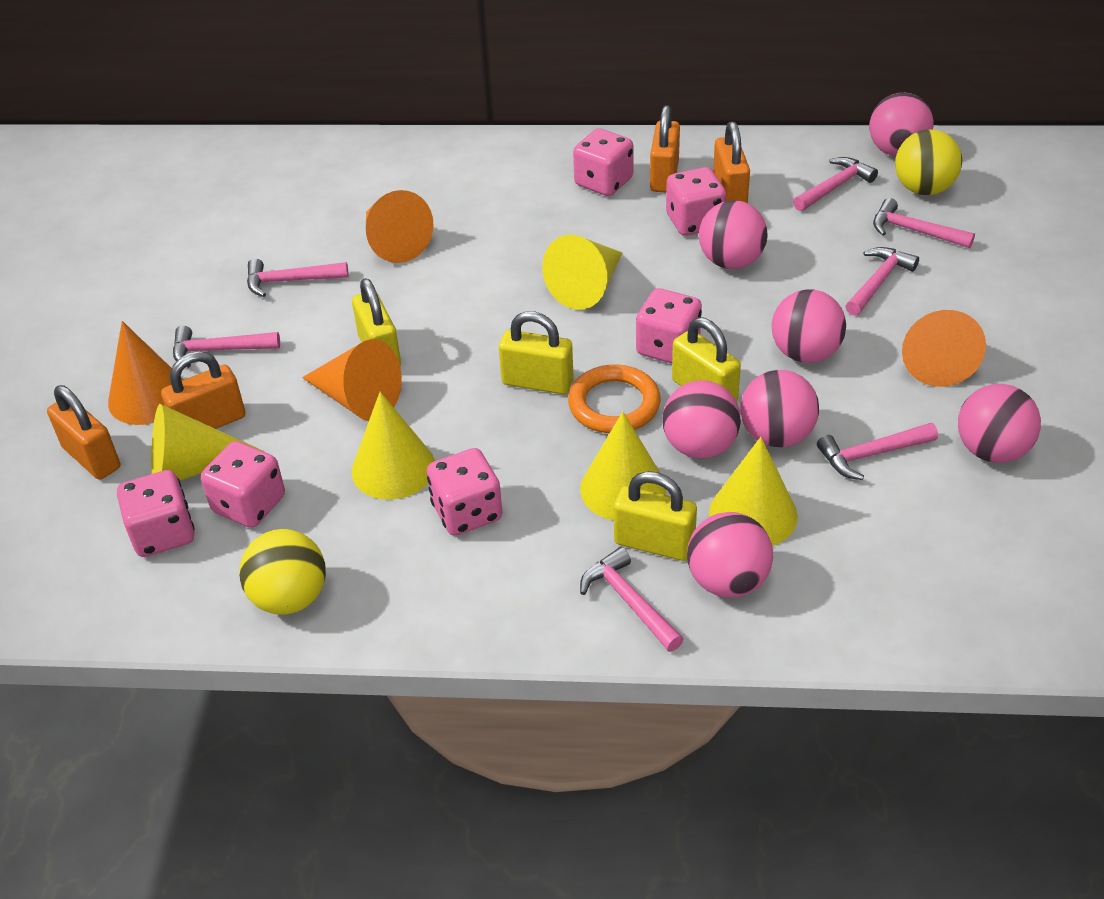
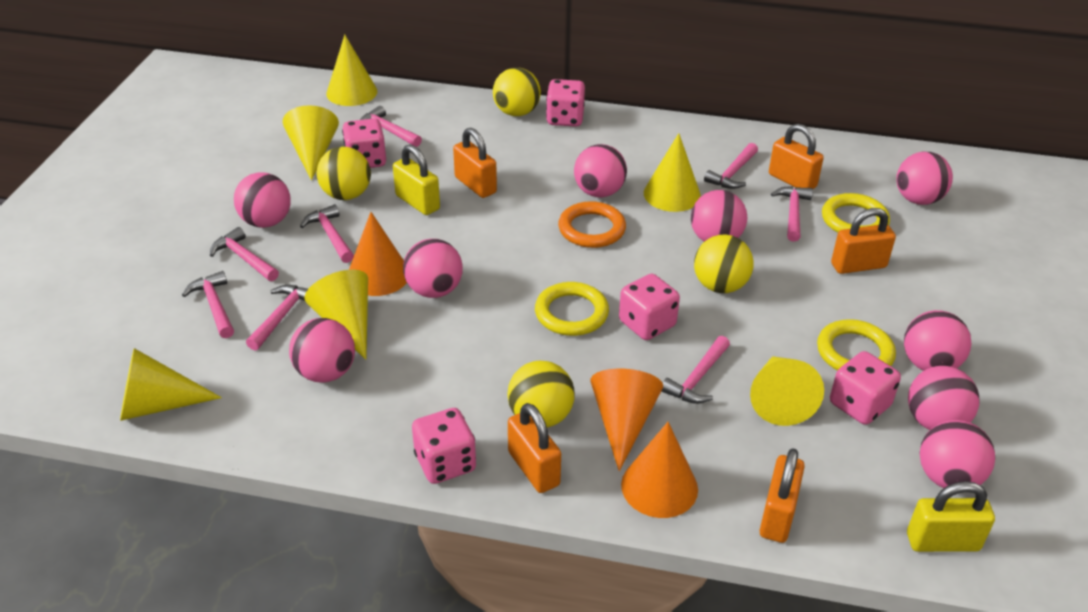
orange cone: [108,321,184,425] [302,339,402,421] [366,190,434,263] [902,310,986,387] = 4 -> [349,212,407,296] [591,369,663,471] [621,422,698,518] = 3
orange padlock: [47,385,120,480] [161,351,245,429] [650,105,680,192] [713,122,750,203] = 4 -> [453,128,497,198] [508,403,561,493] [759,448,805,543] [769,124,824,189] [831,208,896,274] = 5
pink ball: [662,380,741,458] [687,512,773,597] [699,200,767,269] [740,370,819,447] [772,289,846,363] [869,93,934,156] [958,384,1041,463] = 7 -> [234,172,291,228] [289,318,355,383] [403,239,463,298] [574,144,627,197] [691,190,747,242] [896,152,953,205] [904,310,971,371] [908,366,979,430] [919,420,995,488] = 9
pink dice: [117,470,195,557] [201,441,285,528] [427,448,503,536] [573,128,634,196] [636,288,702,363] [666,167,726,236] = 6 -> [342,118,386,168] [412,408,476,484] [546,79,585,127] [619,274,680,340] [830,351,901,425] = 5
pink hammer: [173,325,280,368] [247,258,349,297] [580,547,684,652] [793,157,878,211] [817,423,938,480] [846,247,919,316] [873,198,975,248] = 7 -> [182,271,234,338] [210,227,279,281] [246,285,308,351] [300,204,354,263] [360,106,422,147] [661,336,730,404] [704,143,758,189] [771,186,813,242] = 8
yellow ball: [239,529,326,615] [895,129,962,195] = 2 -> [317,147,371,200] [493,68,541,116] [507,361,575,427] [694,235,754,293] = 4
yellow cone: [151,404,265,481] [352,392,435,500] [542,235,622,310] [580,412,666,520] [709,437,798,546] = 5 -> [120,348,222,421] [283,105,339,181] [305,269,368,360] [326,35,377,106] [644,133,701,212] [750,356,824,426] = 6
yellow padlock: [352,278,401,366] [499,311,574,394] [614,471,697,561] [672,317,741,402] = 4 -> [393,144,440,215] [907,481,995,552] = 2
yellow ring: none = 0 -> [535,282,609,336] [817,319,896,370] [822,193,890,233] = 3

